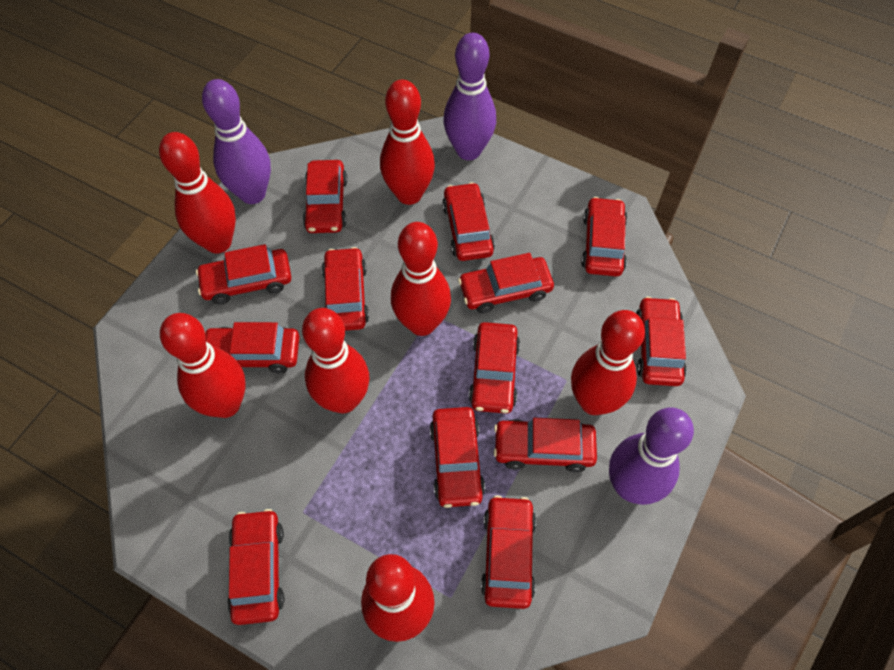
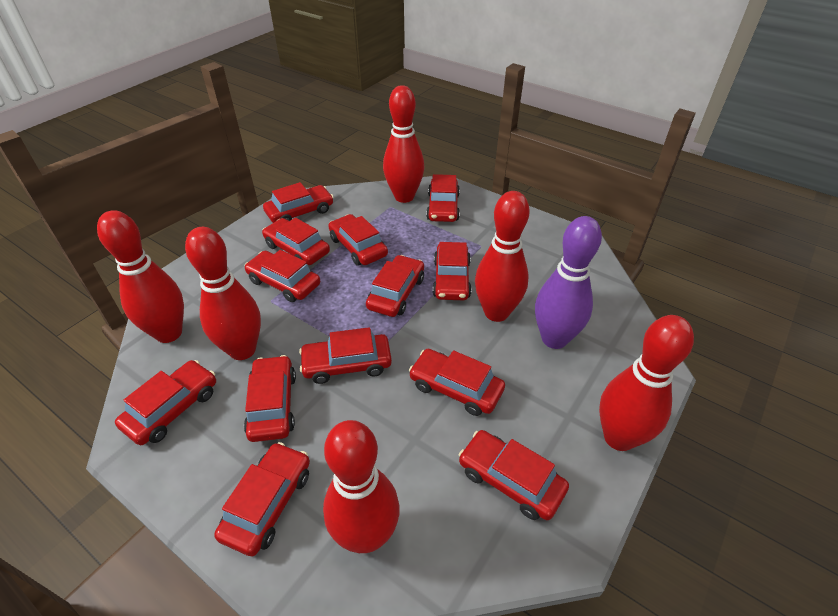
purple bowling pin: [202,79,271,204] [443,33,496,160] [609,407,694,505] = 3 -> [535,216,602,349] = 1
red bowling pin: [159,132,236,254] [160,313,246,418] [302,308,369,414] [361,554,435,642] [380,80,435,205] [391,222,451,336] [571,310,645,415] = 7 -> [97,210,184,343] [185,227,261,360] [323,420,400,553] [383,85,424,203] [475,191,530,322] [599,315,694,451] = 6

